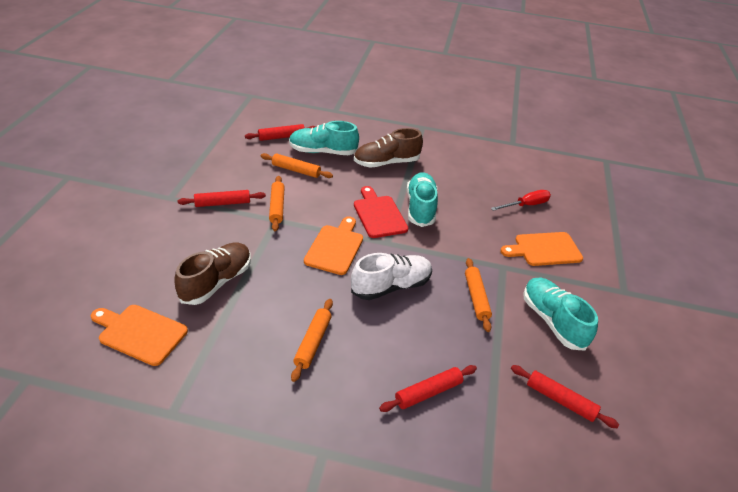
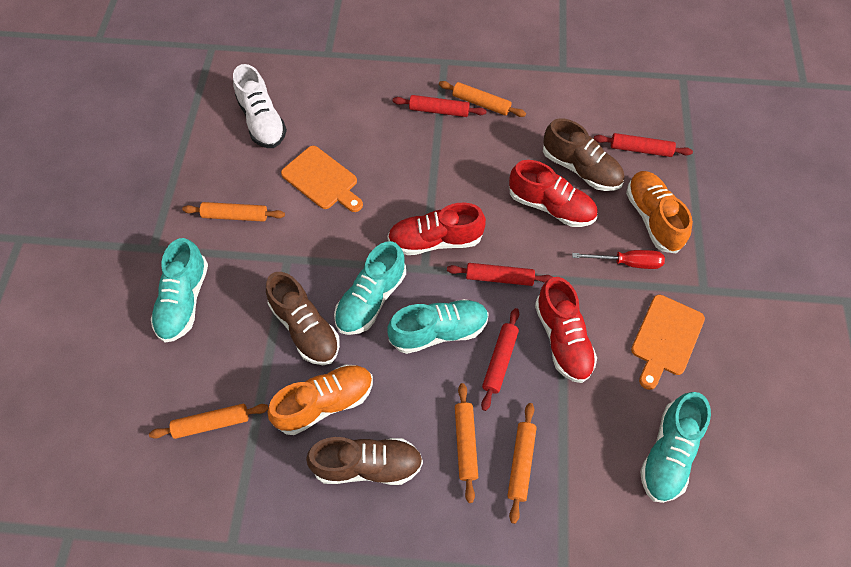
brown shoe: [174,242,251,305] [354,128,423,168] = 2 -> [266,272,340,365] [306,437,423,485] [543,118,624,191] = 3
orange cutting board: [91,305,188,366] [304,216,363,275] [500,232,583,266] = 3 -> [281,146,363,212] [631,295,705,390] = 2
orange rolling pin: [261,153,333,178] [269,176,285,231] [291,299,333,382] [465,258,492,332] = 4 -> [149,404,269,439] [182,202,285,222] [439,81,526,117] [455,383,478,503] [507,403,537,524] = 5
orange shoe: none = 0 -> [268,365,373,435] [626,171,693,253] = 2
red cutting board: [354,186,408,238] = 1 -> none = 0
red shoe: none = 0 -> [387,203,486,255] [509,160,598,227] [535,277,597,383] = 3
turquoise shoe: [289,121,359,155] [407,172,438,227] [523,278,598,351] = 3 -> [151,238,208,343] [334,241,406,335] [387,299,489,354] [640,392,711,503] = 4

